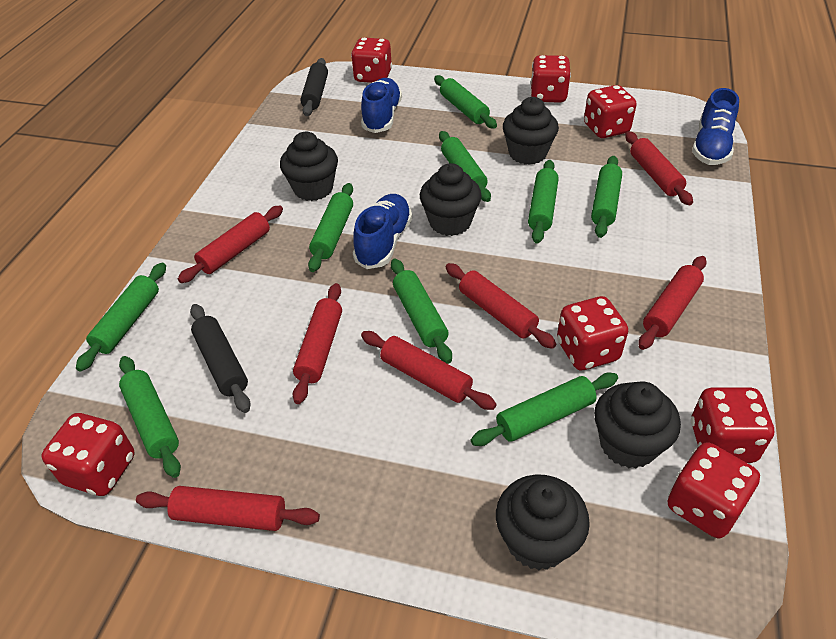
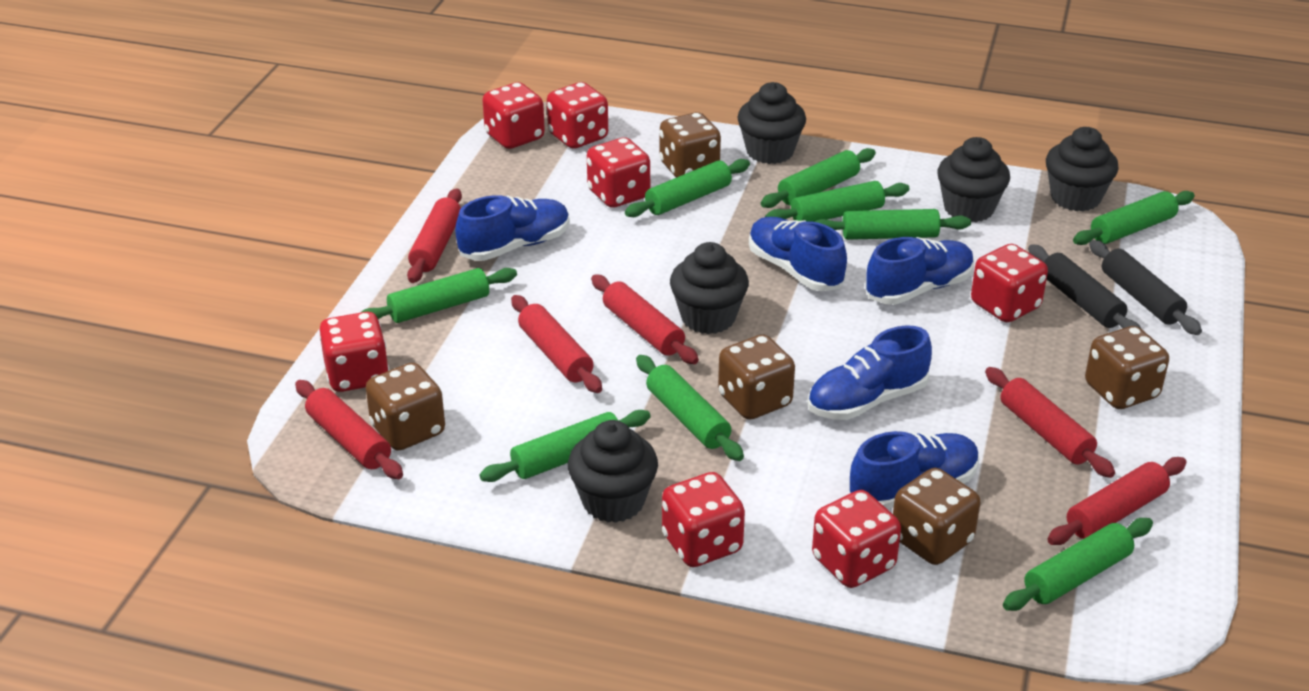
blue shoe: [353,194,412,269] [361,78,402,133] [692,88,739,165] = 3 -> [455,195,570,261] [749,217,847,291] [807,325,932,420] [849,431,980,509] [865,237,974,305] = 5
brown dice: none = 0 -> [366,363,445,451] [660,112,721,178] [718,335,795,420] [893,468,980,565] [1085,326,1169,409] = 5
red rolling pin: [136,486,320,531] [178,206,283,283] [293,283,342,404] [361,331,497,410] [445,263,556,349] [625,132,693,205] [638,256,707,350] = 7 -> [295,380,403,479] [407,188,462,283] [511,295,602,393] [591,274,699,364] [985,367,1115,478] [1047,457,1187,545] = 6

